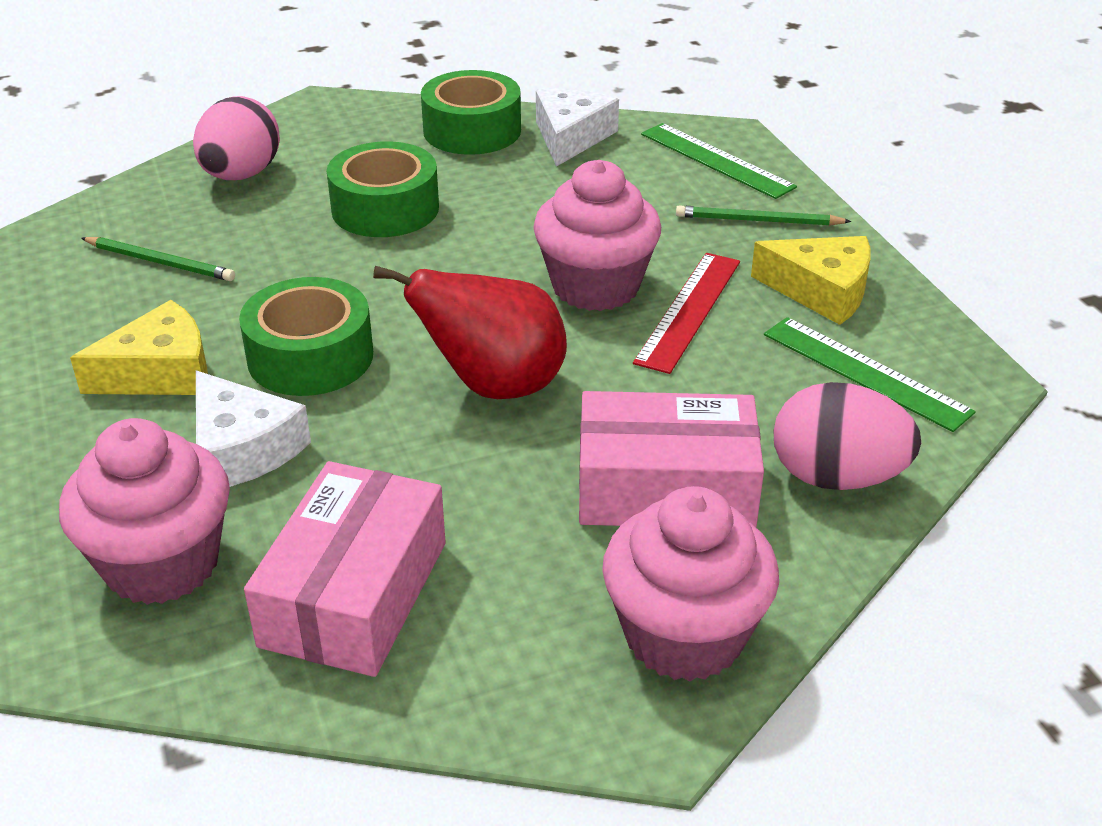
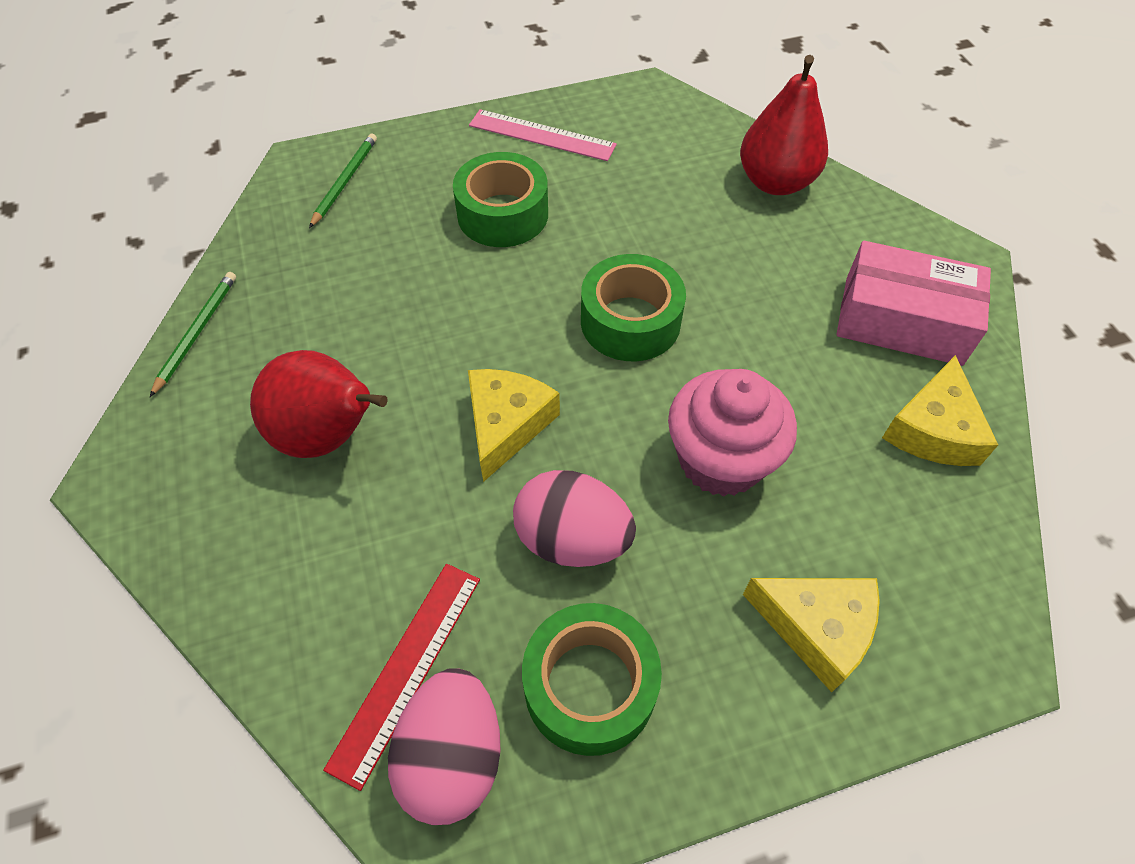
green ruler: [641,123,797,199] [764,317,976,432] = 2 -> none = 0
pink box: [244,461,446,677] [579,391,764,527] = 2 -> [836,241,991,366] = 1
pink cupcake: [59,418,230,605] [533,160,661,311] [602,486,779,681] = 3 -> [668,369,797,497] = 1
pink ruler: none = 0 -> [469,109,617,161] = 1
red pear: [373,266,567,399] = 1 -> [250,350,387,458] [740,55,828,195] = 2
white cheese: [196,371,311,487] [536,88,619,167] = 2 -> none = 0
yellow cheese: [70,300,208,395] [751,236,871,325] = 2 -> [468,369,560,482] [743,578,880,692] [882,355,998,466] = 3

